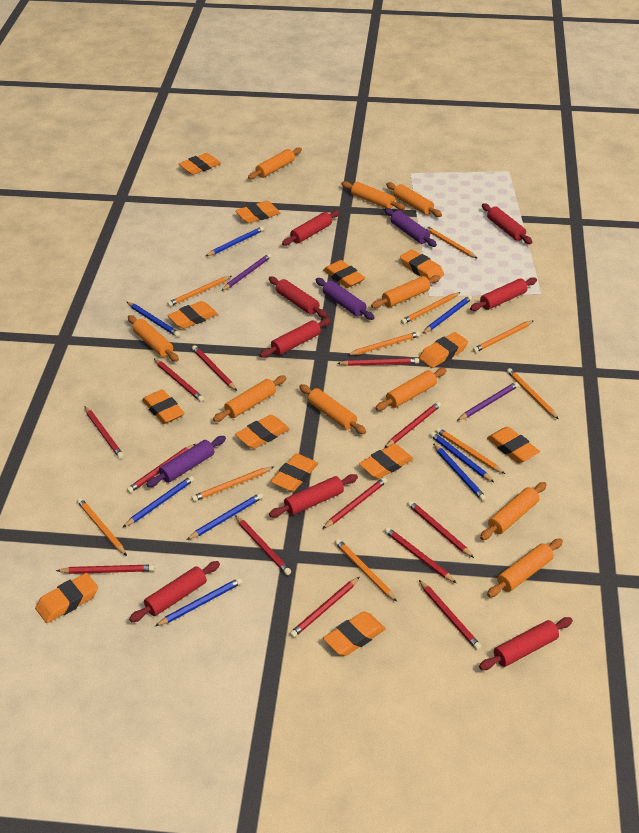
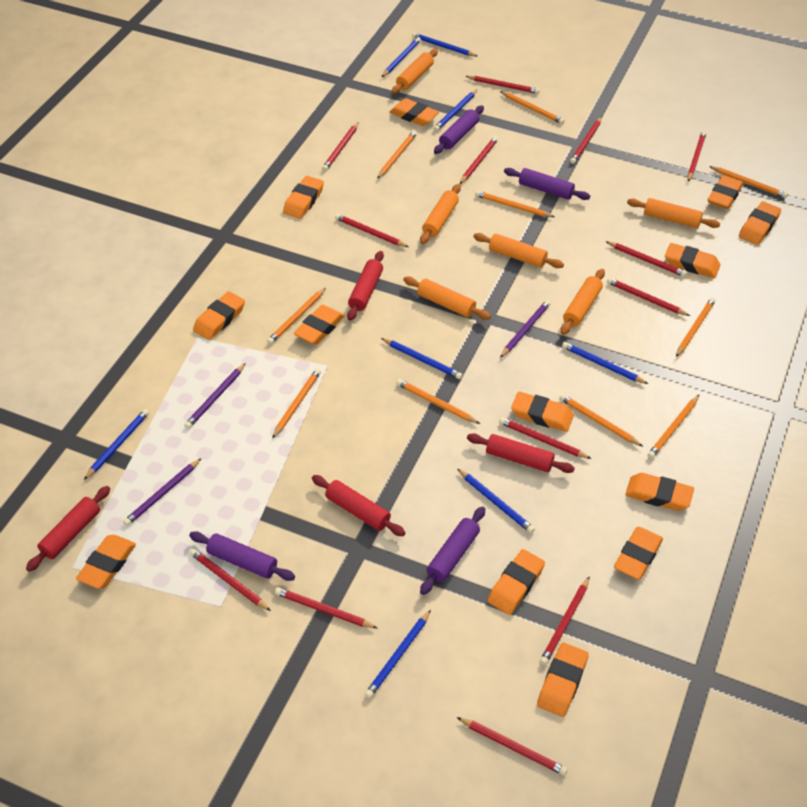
orange rolling pin: [128,315,179,362] [213,376,286,422] [248,148,302,179] [299,384,366,434] [341,181,405,210] [371,275,441,308] [375,368,447,411] [386,182,442,217] [480,482,547,540] [487,538,563,597] = 10 -> [392,49,438,94] [403,277,491,320] [420,184,461,244] [473,233,564,268] [561,269,605,335] [627,198,720,228] = 6
purple pencil: [221,254,271,291] [457,382,519,421] = 2 -> [123,459,201,526] [184,363,246,429] [500,300,551,358] = 3
purple rolling pin: [146,436,226,487] [316,278,374,320] [384,208,437,247] = 3 -> [189,531,295,581] [420,506,485,595] [434,105,484,154] [504,168,590,200] = 4
red rolling pin: [129,561,220,622] [260,318,331,358] [269,276,327,318] [269,474,358,518] [282,210,340,246] [470,277,537,311] [479,617,573,670] [482,203,532,244] = 8 -> [26,486,110,572] [312,475,406,536] [347,251,384,321] [467,433,575,473] = 4

